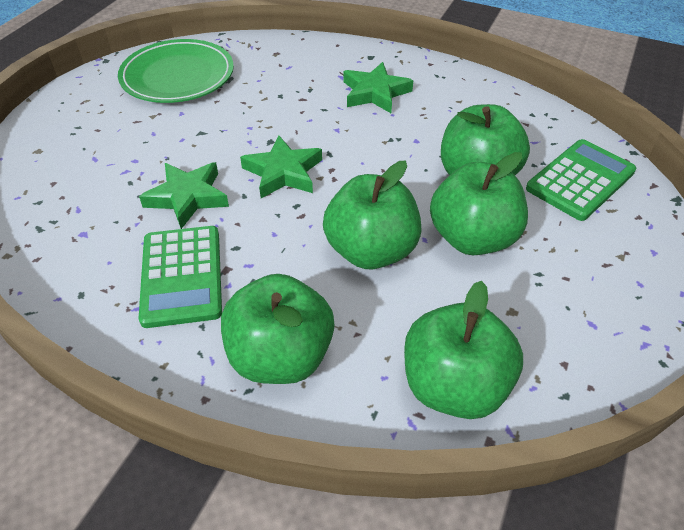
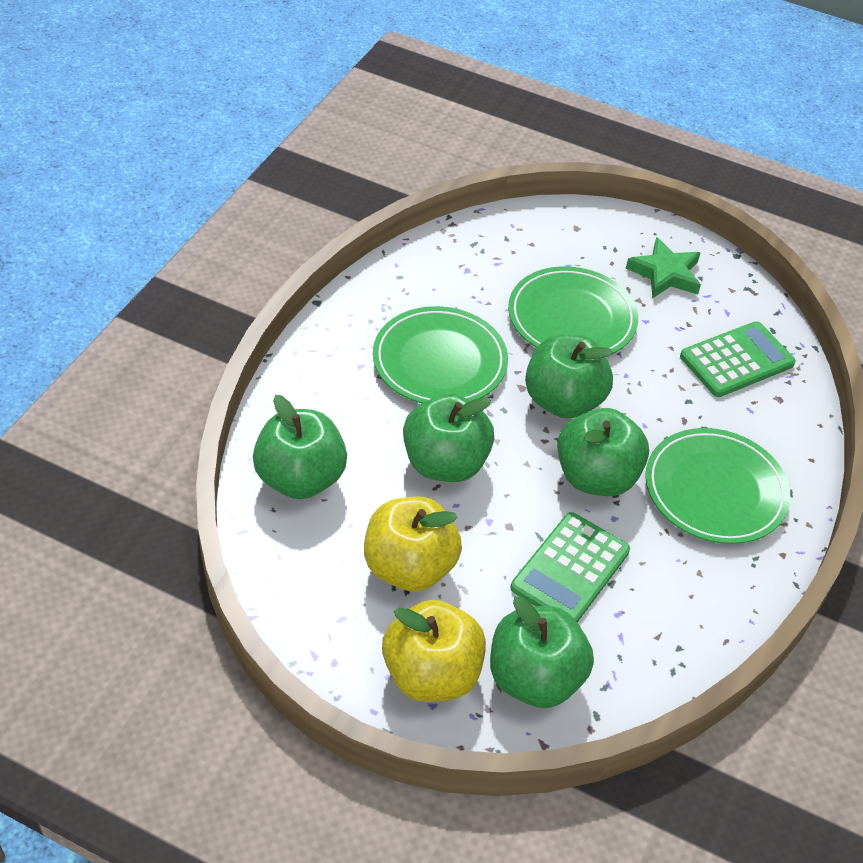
green plate: [118,39,234,103] = 1 -> [373,306,508,403] [508,266,638,354] [645,428,790,544] = 3
green star: [139,162,229,229] [240,135,322,198] [343,62,413,113] = 3 -> [626,237,701,299] = 1
yellow apple: none = 0 -> [364,497,462,591] [382,600,486,702] = 2

